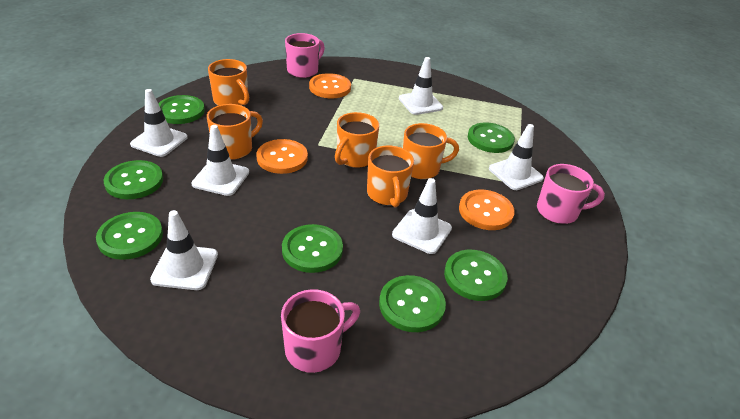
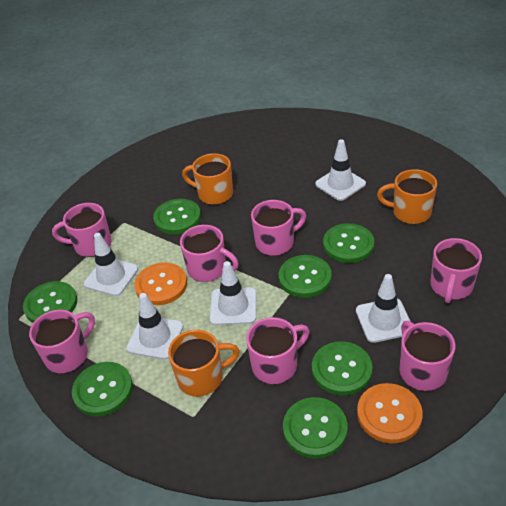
orange button: [257,139,308,174] [309,73,351,98] [459,189,515,230] = 3 -> [134,263,187,305] [357,383,423,443] = 2
orange mug: [207,104,263,160] [208,59,249,106] [335,112,379,168] [367,145,414,207] [403,123,459,180] = 5 -> [168,330,240,397] [182,153,233,205] [377,169,437,224] = 3
pink mug: [281,289,360,373] [285,33,325,78] [537,164,605,224] = 3 -> [29,310,95,373] [52,203,112,257] [180,225,239,282] [246,317,309,384] [251,200,306,256] [399,321,455,391] [430,238,482,303] = 7
white traffic cone: [130,89,188,157] [150,210,218,290] [191,125,249,196] [392,178,452,254] [399,57,443,115] [489,124,544,190] = 6 -> [84,233,138,296] [126,293,183,360] [210,261,256,325] [315,139,366,201] [356,274,410,343] = 5

